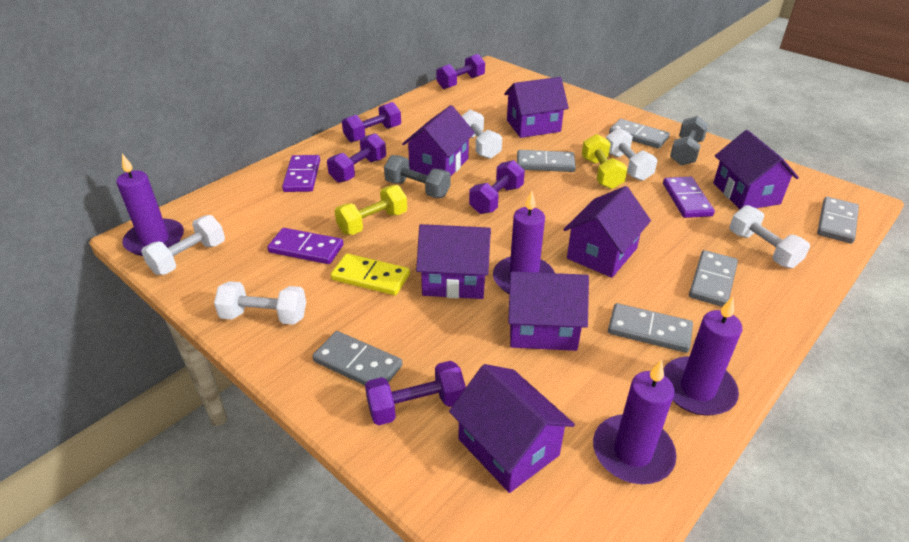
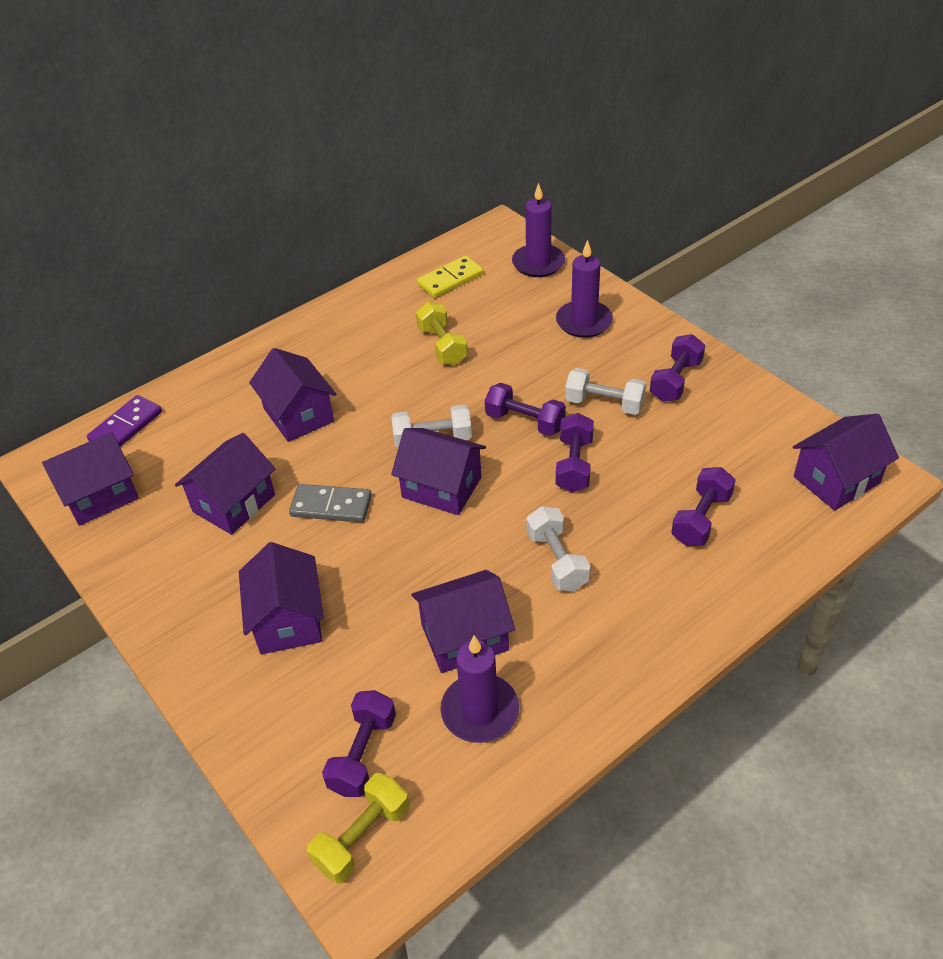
grey domino: [312,331,402,385] [517,150,576,172] [608,303,693,353] [609,119,670,149] [689,250,738,307] [817,197,859,244] = 6 -> [289,484,372,523] = 1
grey dumbbell: [384,155,451,198] [670,116,708,165] = 2 -> none = 0
purple candle: [116,154,184,256] [493,191,555,294] [593,359,677,484] [663,296,742,415] = 4 -> [440,636,519,743] [512,183,565,277] [556,240,613,338] = 3
purple domino: [267,228,344,264] [282,155,320,192] [663,177,715,218] = 3 -> [87,395,162,447] = 1
white dumbbell: [141,215,225,275] [214,281,306,325] [462,110,502,159] [606,128,658,181] [729,205,810,268] = 5 -> [392,405,472,448] [526,506,590,591] [565,368,646,415] = 3

